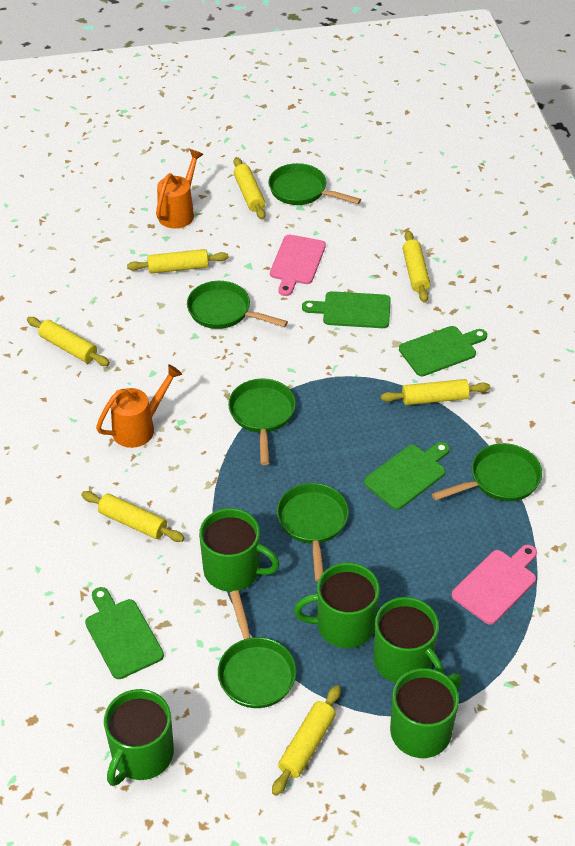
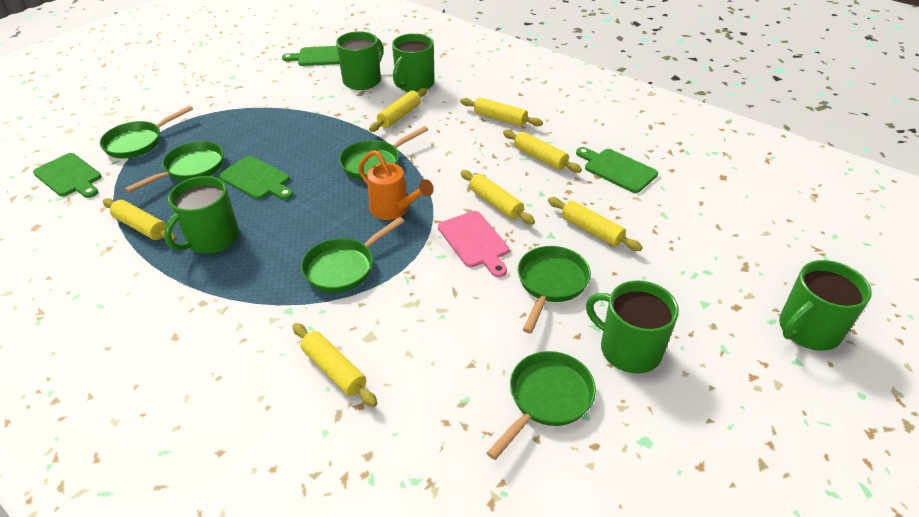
orange watering can: [96,364,182,448] [156,149,204,228] = 2 -> [358,150,434,220] = 1
pink cutting board: [270,235,326,296] [452,545,537,625] = 2 -> [438,211,509,277] = 1

